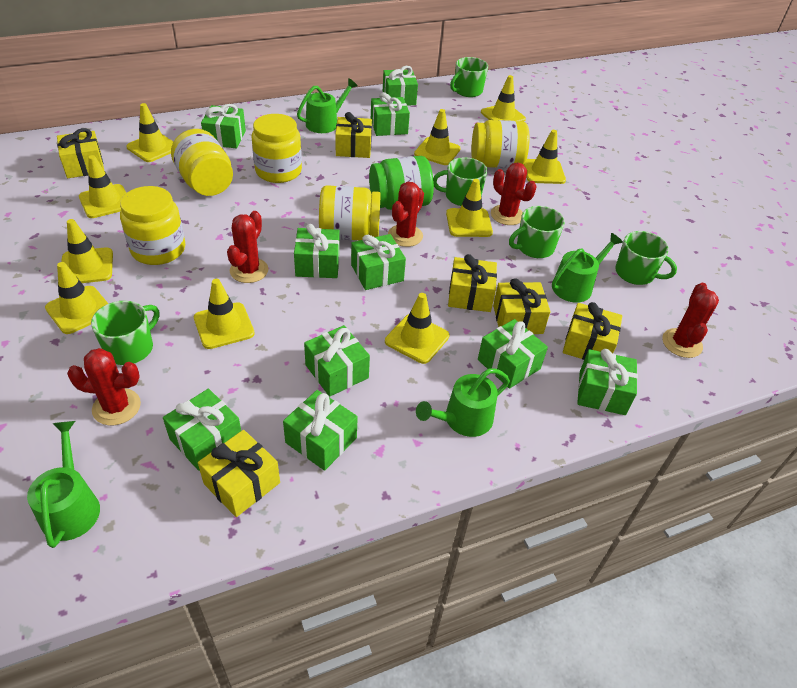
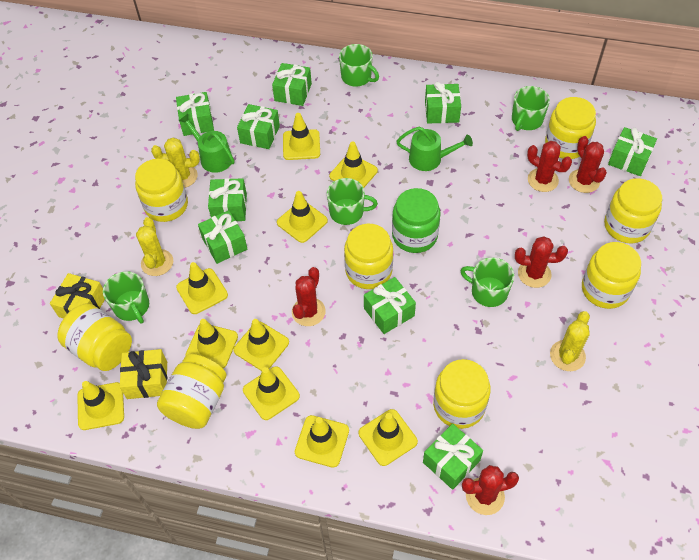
green gift: [163,389,241,471] [201,104,246,149] [283,390,358,471] [294,224,340,278] [304,325,370,397] [351,234,406,290] [371,92,410,136] [383,66,418,105] [478,319,548,389] [577,349,638,415] = 10 -> [176,92,214,136] [198,210,247,264] [208,178,247,221] [237,104,280,149] [272,63,312,106] [364,277,416,334] [423,424,483,490] [425,82,461,124] [608,127,657,176] = 9
green watering can: [27,421,100,548] [297,78,358,133] [416,368,510,437] [552,233,623,303] = 4 -> [179,114,234,173] [396,127,473,171] = 2
yellow cactus: none = 0 -> [136,217,173,276] [151,138,200,188] [550,311,590,371] = 3
yellow gift: [57,128,104,178] [198,430,280,517] [336,112,372,158] [448,254,497,312] [493,278,550,334] [563,302,623,360] = 6 -> [50,273,105,319] [120,349,167,399] = 2
yellow jar: [120,186,185,265] [171,129,233,196] [251,114,302,183] [319,185,381,240] [471,120,529,168] = 5 -> [58,303,132,371] [135,159,188,222] [157,354,227,429] [344,224,393,289] [433,359,491,429] [545,97,596,159] [582,242,641,309] [604,178,662,243] = 8

